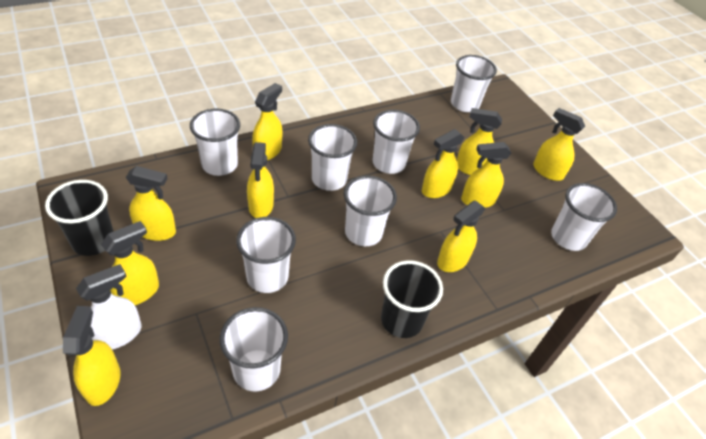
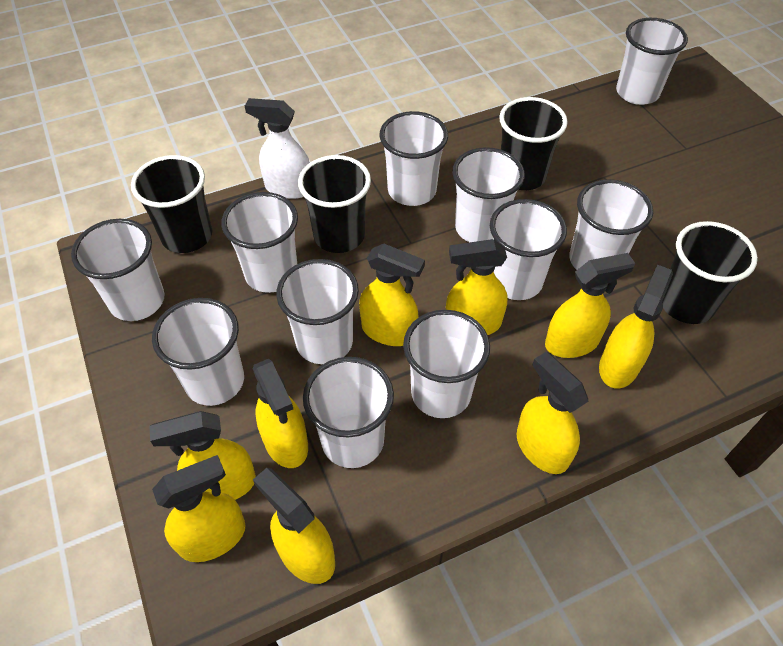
black cup: [45,180,114,256] [381,260,443,338] = 2 -> [131,155,213,253] [298,155,371,253] [499,97,568,190] [662,221,758,324] = 4
white cup: [190,109,240,176] [220,307,288,391] [236,217,296,293] [308,124,357,191] [344,176,397,246] [372,110,420,174] [451,55,497,112] [551,183,617,251] = 8 -> [71,219,165,321] [152,298,244,406] [222,192,298,293] [276,259,359,364] [303,357,394,468] [379,111,448,206] [403,310,490,418] [452,147,525,242] [490,199,567,300] [569,179,653,270] [616,18,688,105] = 11
yellow spray bottle: [63,306,120,406] [101,221,159,305] [126,166,176,241] [247,142,274,218] [252,83,282,160] [422,129,464,198] [437,201,486,272] [457,108,502,175] [461,142,512,208] [533,108,585,181] = 10 -> [149,411,256,500] [152,455,246,562] [253,359,308,468] [253,468,335,584] [359,244,425,346] [446,239,507,335] [517,351,588,474] [545,253,635,358] [599,265,673,388] = 9

